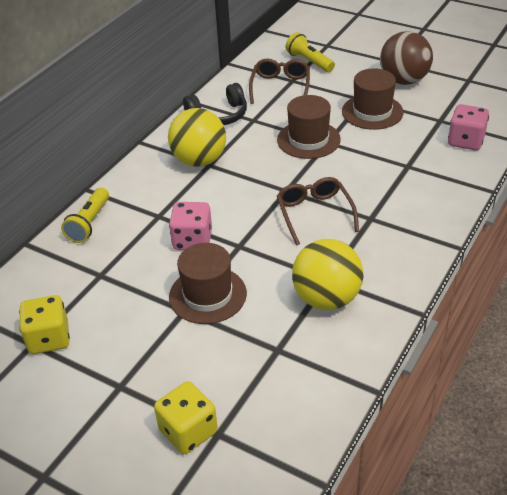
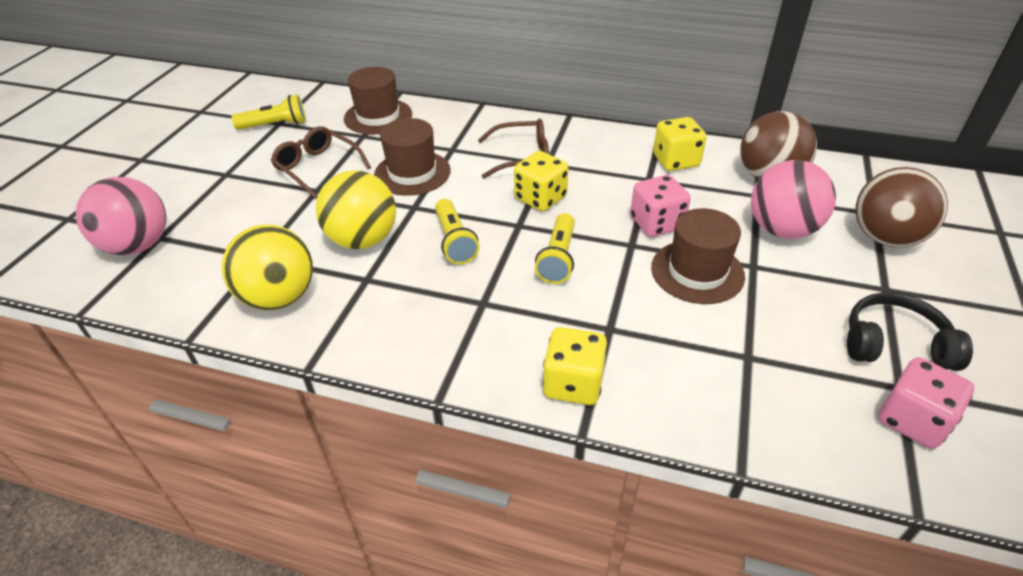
brown ball: [380,31,433,85] = 1 -> [740,111,817,179] [856,167,948,247] = 2
pink ball: none = 0 -> [76,177,166,255] [751,160,836,239] = 2
yellow dice: [19,295,70,354] [154,381,218,454] = 2 -> [514,151,569,211] [543,327,607,405] [653,117,706,171] = 3
yellow flashlight: [61,188,109,243] [286,32,335,72] = 2 -> [231,95,306,130] [435,199,480,264] [535,213,575,284] = 3

